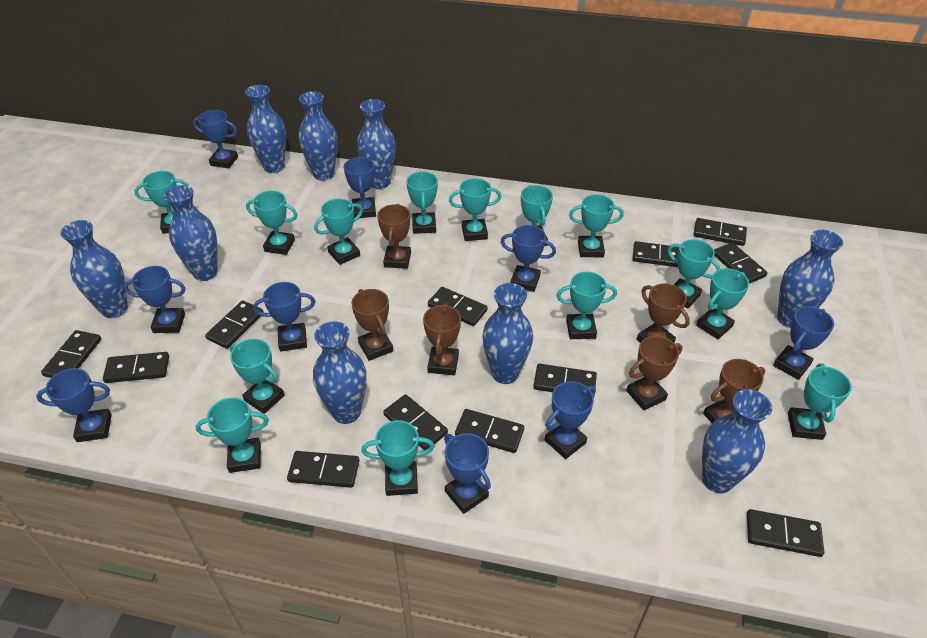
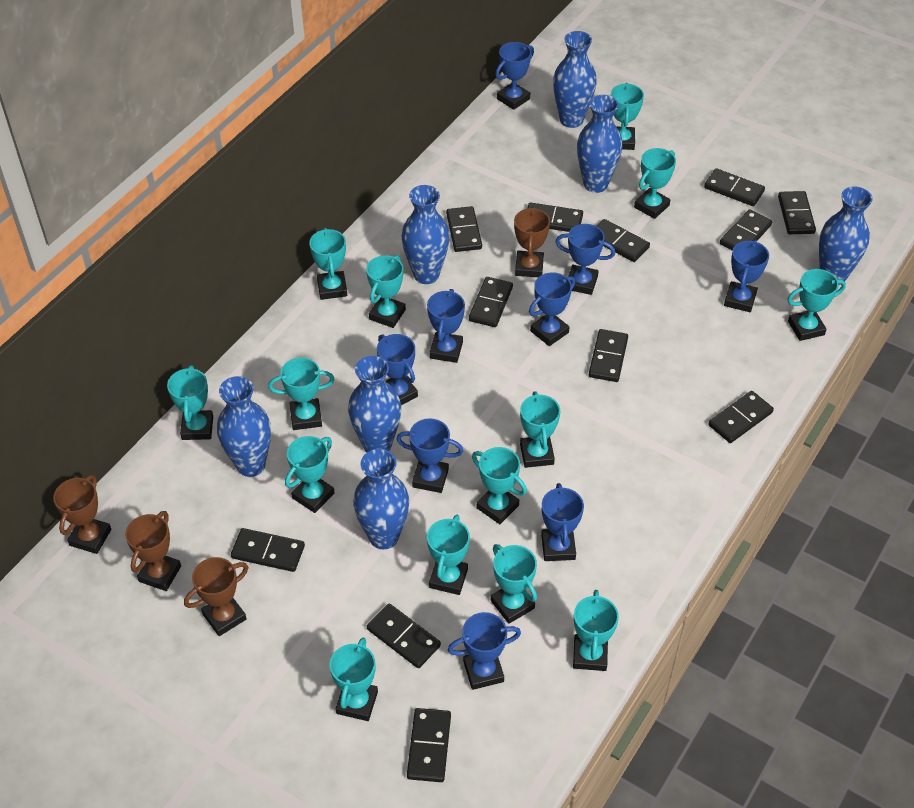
blue vase: [60,220,128,318] [164,185,218,281] [245,85,286,173] [298,92,338,181] [313,321,367,424] [357,99,396,189] [482,283,533,384] [702,389,772,493] [777,230,843,328] = 9 -> [217,376,271,477] [348,356,401,452] [353,449,409,549] [401,185,450,284] [553,31,597,128] [577,95,623,193] [819,187,873,285] = 7
brown trophy: [351,289,393,361] [377,204,411,269] [423,303,461,375] [626,336,682,411] [637,283,690,343] [703,359,765,423] = 6 -> [53,475,111,554] [125,511,181,591] [184,557,248,636] [514,207,550,277] = 4

